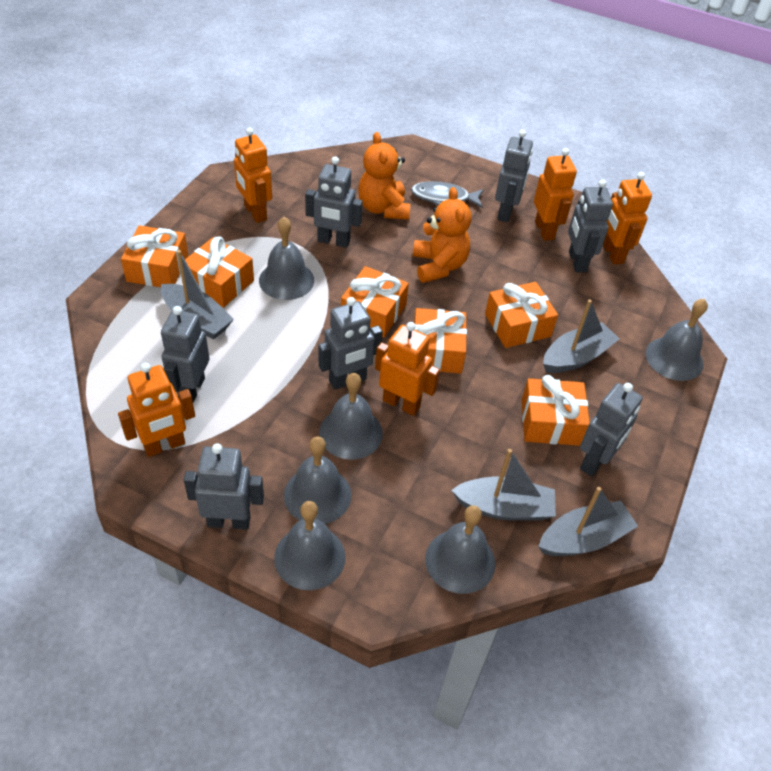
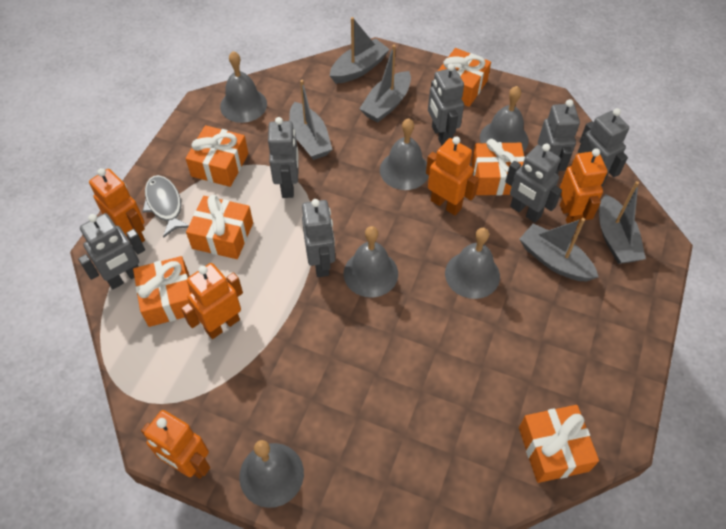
grey boat: [161,250,234,340] [452,449,556,521] [538,487,638,556] [543,299,620,373] = 4 -> [289,80,332,160] [330,17,390,83] [360,45,411,122] [519,218,598,282] [599,181,646,264] = 5
orange teddy bear: [358,132,410,220] [413,187,472,283] = 2 -> none = 0

